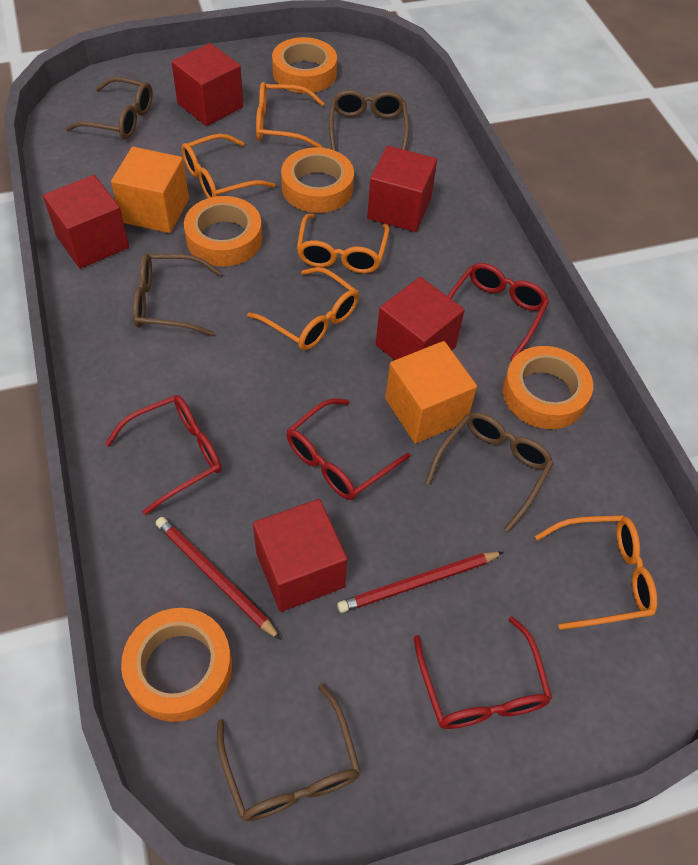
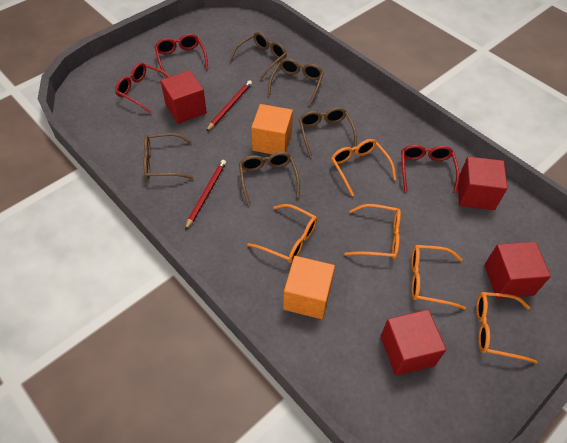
orange tape: [121,608,232,722] [184,196,262,266] [272,37,337,93] [281,147,354,213] [503,346,593,429] = 5 -> none = 0
red cube: [43,175,129,269] [171,43,243,126] [253,499,347,612] [367,145,437,232] [376,277,465,360] = 5 -> [161,70,207,124] [380,309,446,376] [458,157,507,210] [484,241,551,299] = 4
red glasses: [105,395,221,515] [287,398,410,500] [414,616,552,729] [448,263,549,360] = 4 -> [115,63,170,113] [155,34,208,78] [401,145,460,193] = 3

